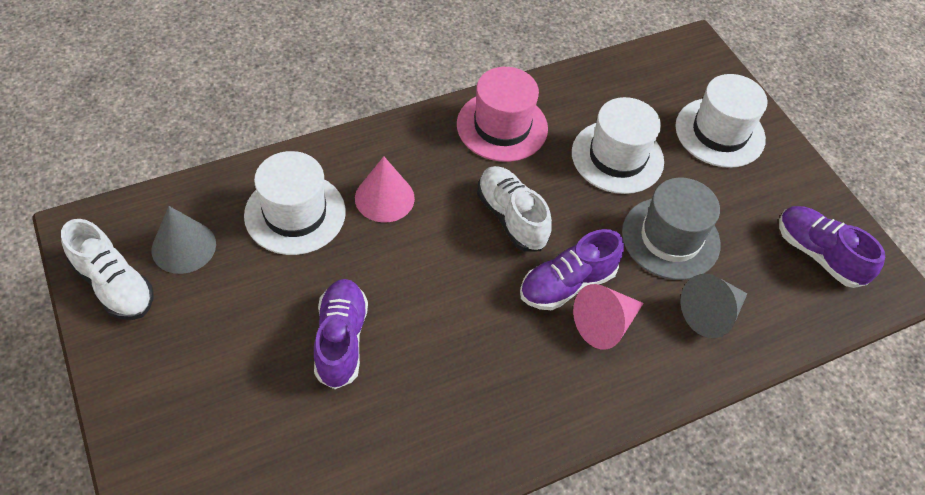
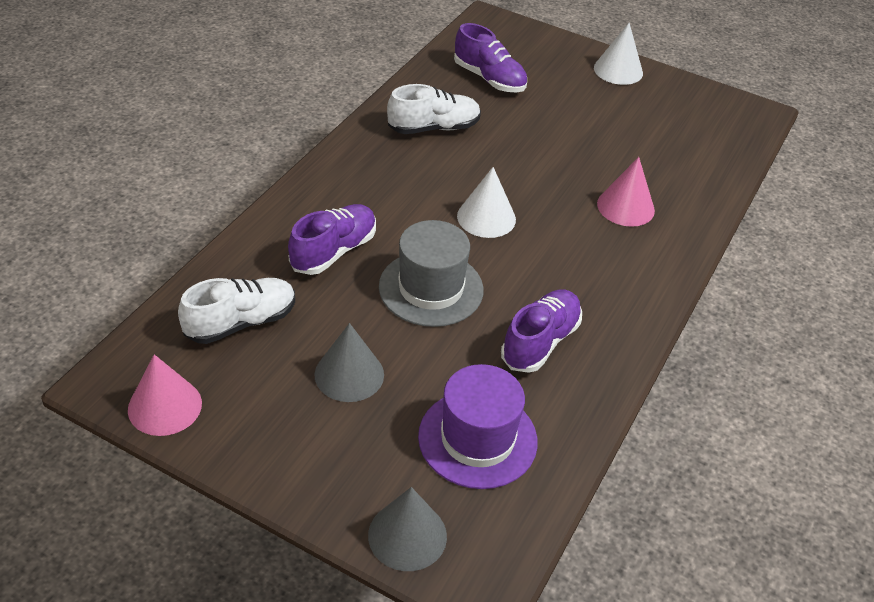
pink hat: [457,67,548,162] = 1 -> none = 0
purple hat: none = 0 -> [418,364,538,489] = 1
white cone: none = 0 -> [457,167,516,238] [594,23,643,85] = 2
white hat: [244,151,346,255] [572,97,664,194] [675,74,767,168] = 3 -> none = 0

